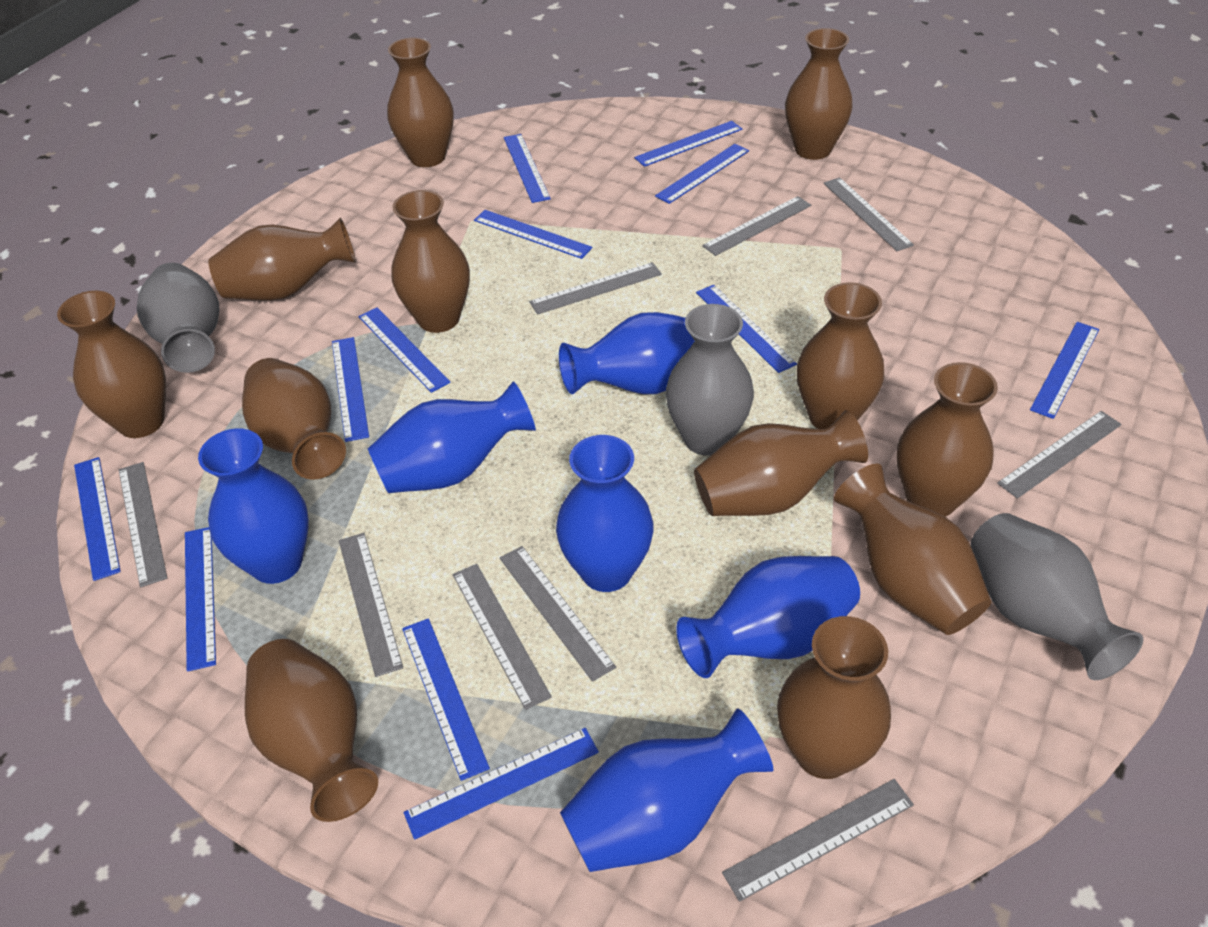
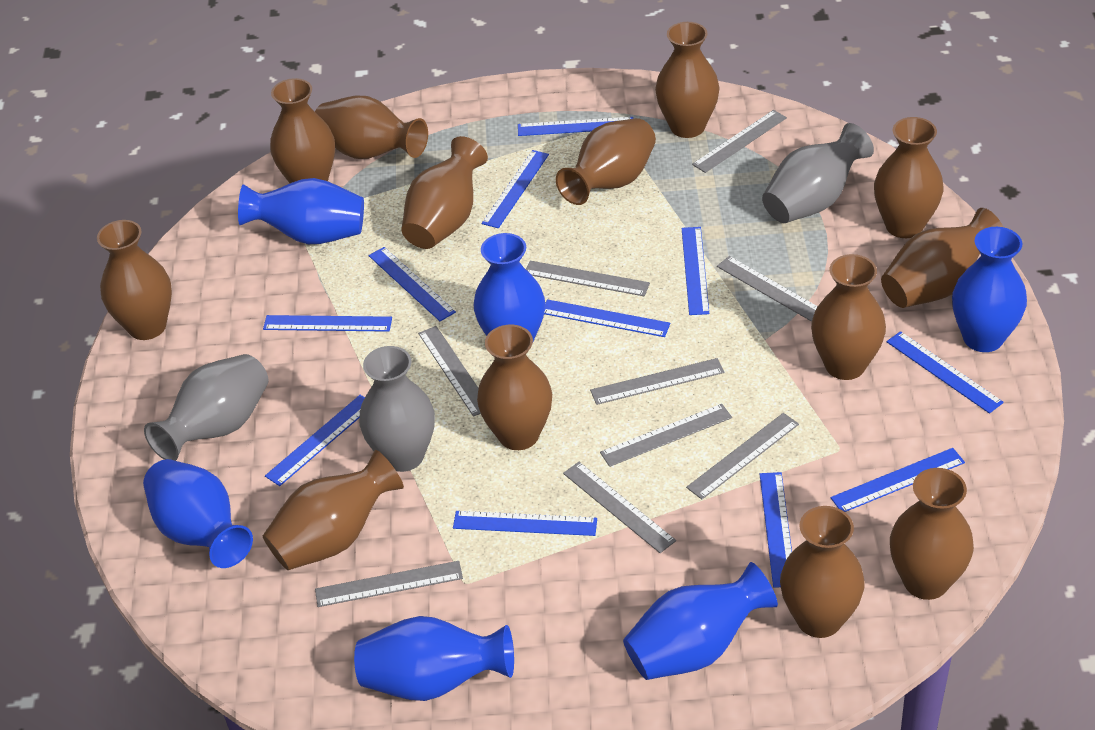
blue ruler: [74,457,121,581] [185,527,216,672] [332,337,369,442] [358,308,451,393] [402,618,490,781] [403,728,599,840] [474,210,592,259] [504,134,551,203] [634,121,742,167] [655,144,749,204] [696,285,797,373] [1030,322,1099,419] = 12 -> [263,315,392,332] [265,395,365,486] [369,247,456,321] [453,511,597,536] [482,150,549,228] [518,117,633,136] [544,299,670,337] [682,227,709,315] [760,472,792,588] [831,448,965,512] [886,331,1004,414] = 11
brown vase: [57,291,166,438] [208,218,356,300] [242,358,346,480] [245,639,378,822] [387,38,454,167] [391,190,470,333] [694,410,868,516] [777,616,891,779] [785,28,853,160] [797,282,884,429] [834,464,991,635] [897,362,998,517] = 12 -> [97,220,172,340] [263,450,404,570] [270,78,335,183] [315,96,428,159] [401,136,488,249] [477,325,552,450] [556,118,656,205] [655,22,720,138] [780,506,865,638] [811,254,886,380] [874,117,943,238] [881,208,1003,308] [890,468,974,600] = 13

